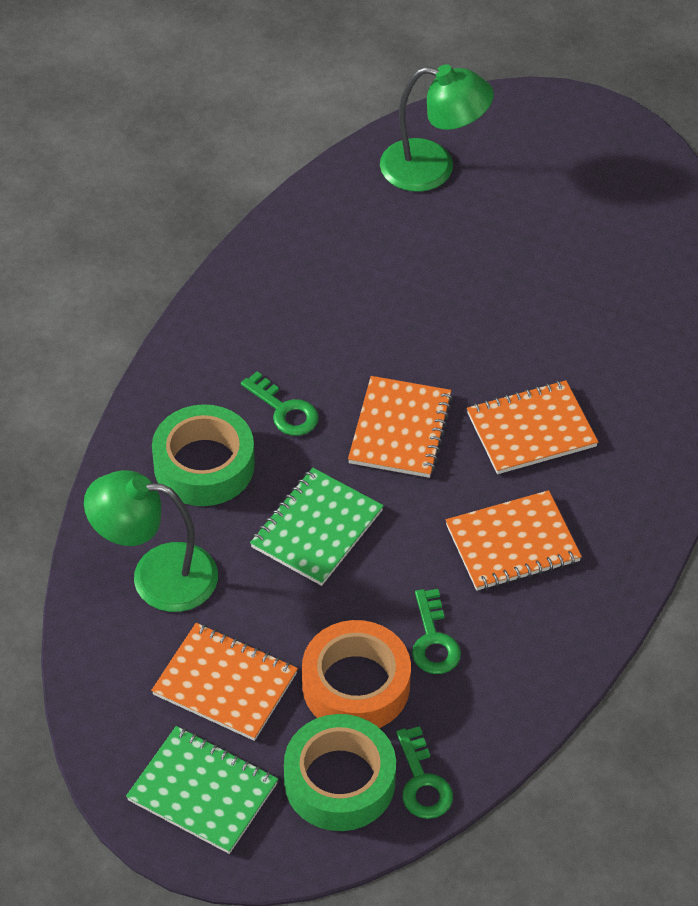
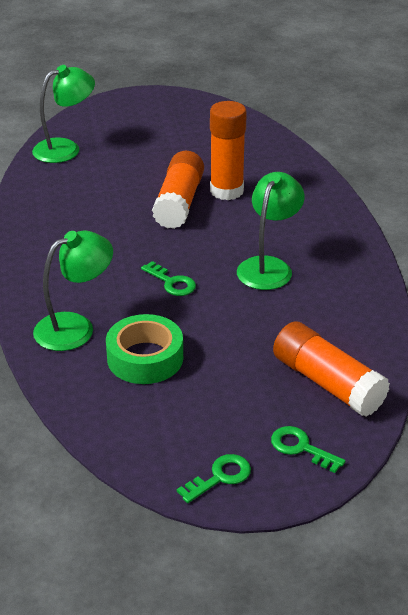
green lamp: [84,470,218,612] [380,64,494,192] = 2 -> [32,65,95,163] [33,231,113,351] [237,172,304,290] = 3
green notebook: [126,726,278,854] [250,468,384,586] = 2 -> none = 0
green tape: [152,404,255,506] [284,714,396,831] = 2 -> [106,314,183,384] = 1
orange glue stick: none = 0 -> [152,151,204,229] [210,101,247,200] [273,321,390,417] = 3
orange notebook: [151,623,298,741] [348,376,453,478] [446,490,582,591] [467,380,598,474] = 4 -> none = 0
orange tape: [302,620,411,728] = 1 -> none = 0

